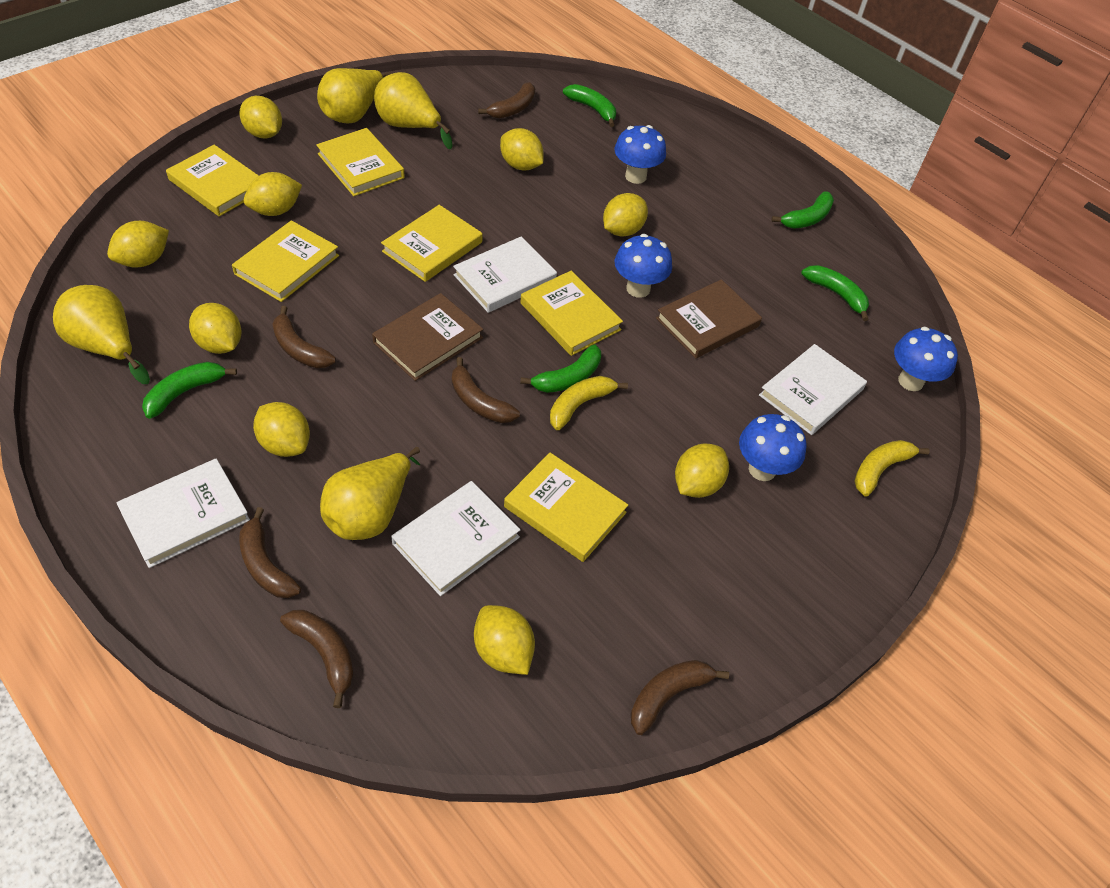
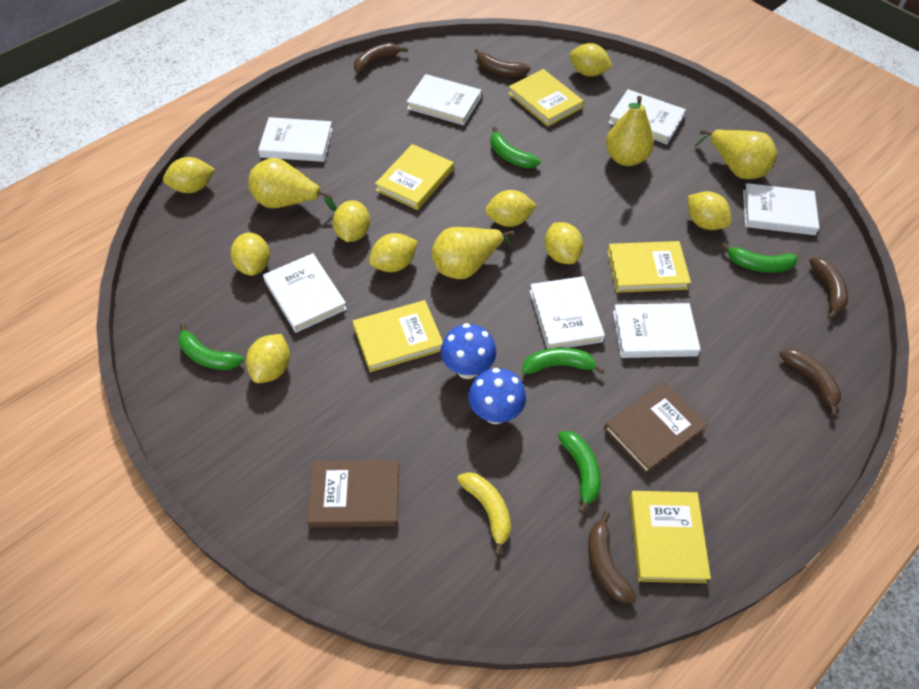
blue mushroom: [614,125,666,184] [615,234,672,298] [739,414,807,481] [894,327,958,391] = 4 -> [441,323,496,379] [468,368,526,424] = 2
brown banana: [239,507,301,598] [272,306,336,368] [280,610,354,708] [452,357,520,423] [478,82,535,119] [631,660,729,735] = 6 -> [354,43,407,73] [475,49,531,77] [588,511,637,603] [779,349,841,417] [809,257,848,320] = 5
white book: [116,459,250,568] [391,481,521,596] [453,236,557,313] [759,344,867,435] = 4 -> [258,117,333,162] [263,253,347,333] [407,74,482,125] [530,276,605,349] [609,89,686,144] [613,303,701,358] [743,183,819,235] = 7
yellow banana: [550,376,628,430] [854,440,930,496] = 2 -> [457,472,511,555] = 1
yellow book: [166,145,259,216] [232,220,339,302] [316,128,405,196] [381,205,482,282] [504,453,628,562] [520,271,623,356] = 6 -> [353,300,443,372] [375,144,454,210] [508,69,584,127] [607,241,691,293] [630,491,711,583] = 5

